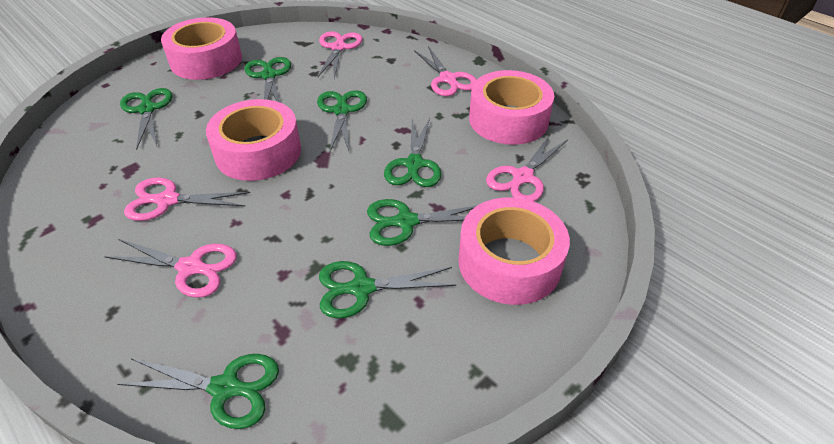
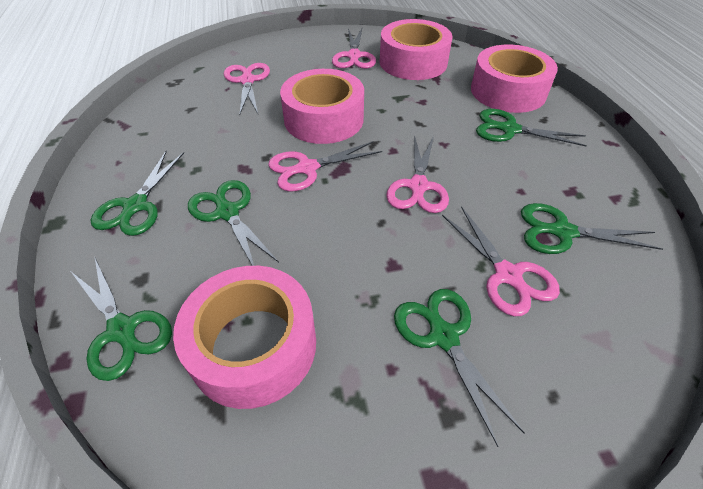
green scissors: [117,354,279,429] [120,88,173,150] [244,57,291,102] [317,90,367,151] [319,261,456,318] [367,199,476,246] [384,118,442,187] = 7 -> [71,256,172,381] [91,151,184,236] [188,180,279,266] [394,289,525,447] [476,109,587,147] [521,203,663,254] = 6

